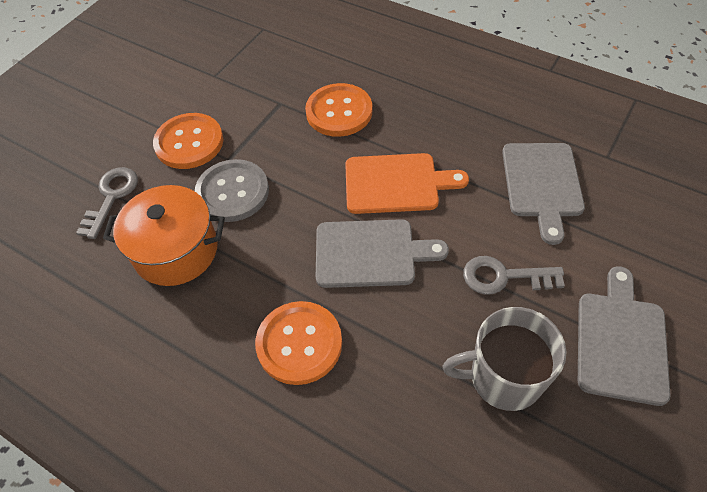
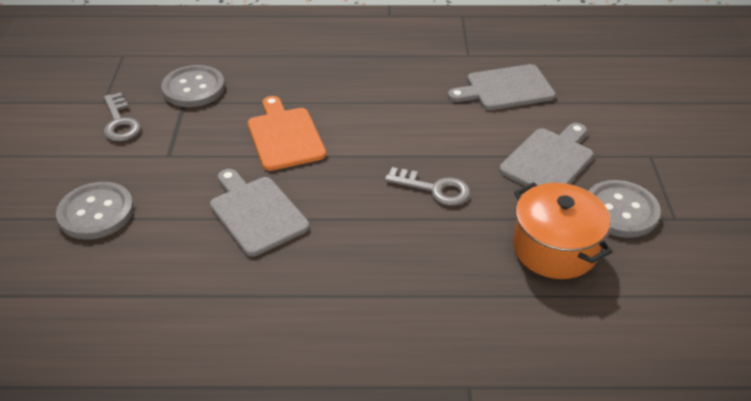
grey button: [195,159,269,222] = 1 -> [56,182,134,240] [161,65,225,107] [589,180,661,238] = 3
grey mug: [443,307,567,411] = 1 -> none = 0
orange button: [153,113,223,169] [255,301,342,385] [305,83,372,137] = 3 -> none = 0

